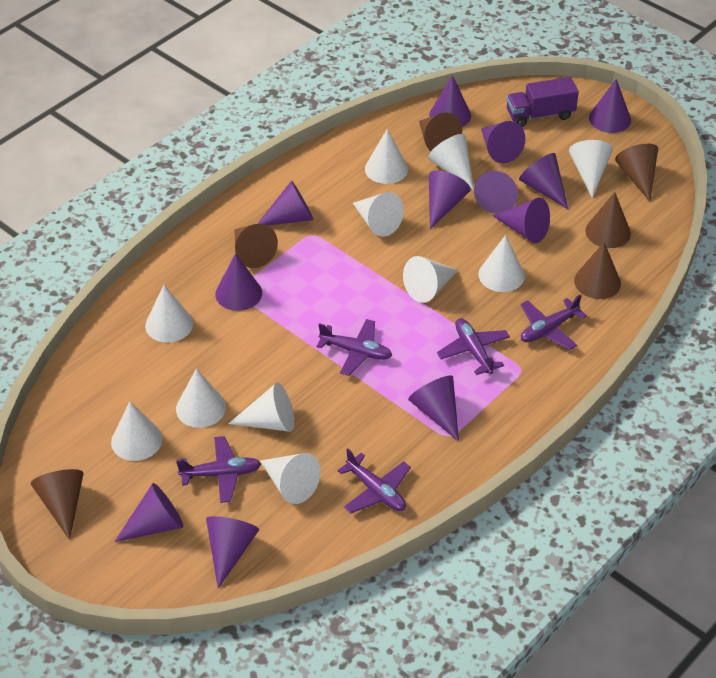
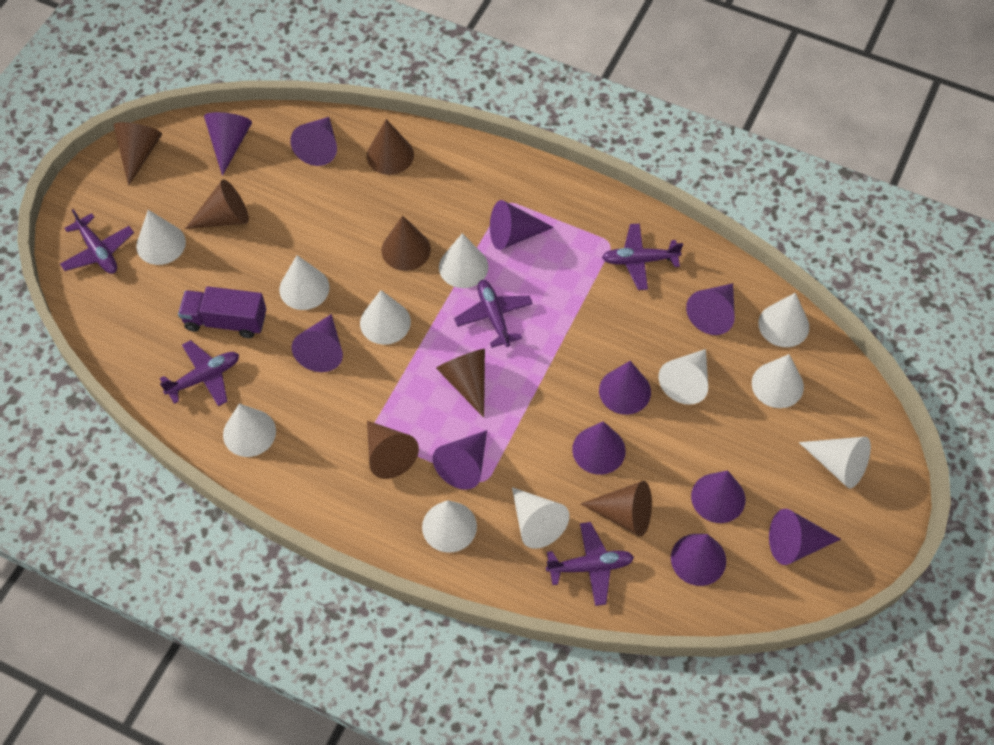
brown cone: [31,469,84,540] [234,224,278,268] [419,112,462,151] [574,242,621,299] [585,192,631,248] [615,144,658,202] = 6 -> [114,122,162,186] [185,180,249,229] [367,119,414,175] [367,421,419,479] [381,215,431,271] [436,349,485,418] [581,481,652,536] = 7
purple cone: [114,483,183,542] [206,516,259,589] [215,253,262,311] [257,180,314,225] [408,375,459,442] [429,75,471,127] [429,170,471,229] [474,171,518,213] [481,121,525,163] [492,198,550,243] [519,153,568,209] [589,79,631,133] = 12 -> [204,112,252,176] [290,117,337,166] [292,314,343,372] [433,430,487,490] [490,200,554,250] [572,421,626,475] [599,361,651,415] [671,534,726,586] [686,283,735,335] [691,470,745,523] [769,509,841,565] = 11

